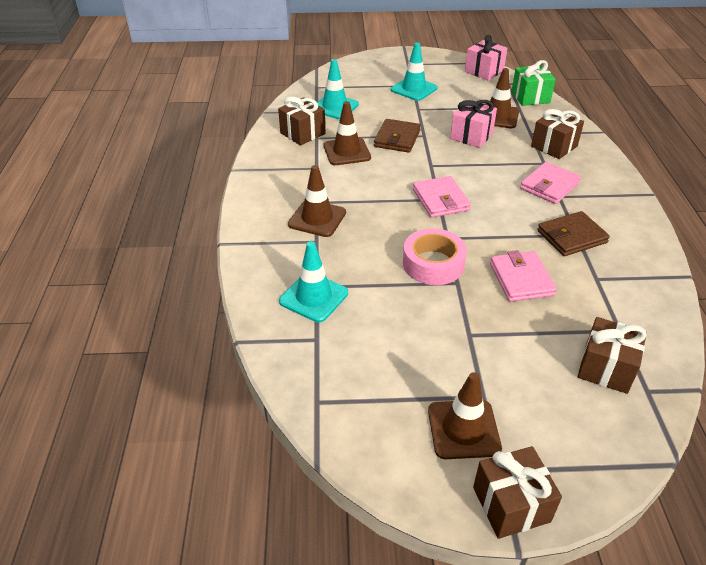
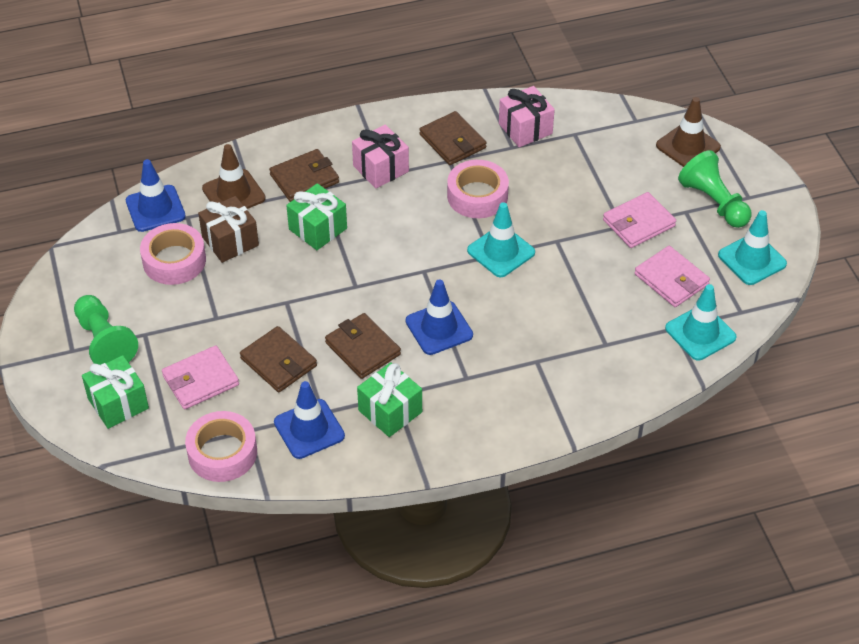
blue traffic cone: none = 0 -> [126,159,186,232] [274,381,345,459] [406,279,473,355] = 3
brown gift: [278,96,326,146] [473,446,562,539] [531,109,584,159] [578,317,647,394] = 4 -> [198,196,259,263] = 1
brown traffic cone: [288,165,346,237] [324,101,371,165] [428,372,502,459] [484,68,519,128] = 4 -> [202,144,266,209] [656,97,721,167] = 2
brown wallet: [374,119,421,153] [537,211,610,256] = 2 -> [240,326,317,392] [269,149,339,202] [325,313,401,379] [419,111,487,165] = 4
green gift: [511,60,556,106] = 1 -> [82,355,149,429] [286,183,347,250] [357,362,422,437] = 3
green pawn: none = 0 -> [74,295,138,365] [678,150,751,228] = 2
pink tape: [403,228,467,285] = 1 -> [140,223,206,285] [185,411,257,482] [447,160,509,218] = 3

